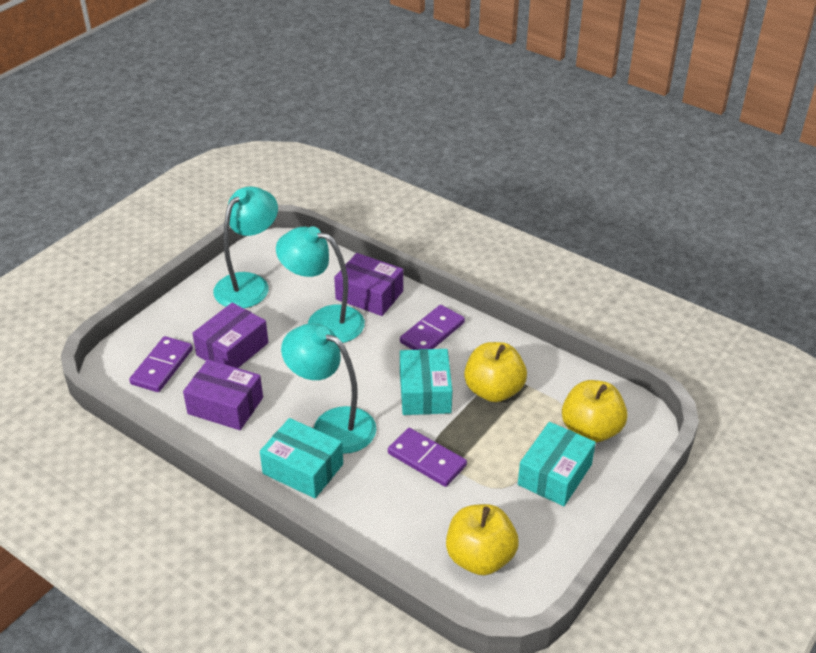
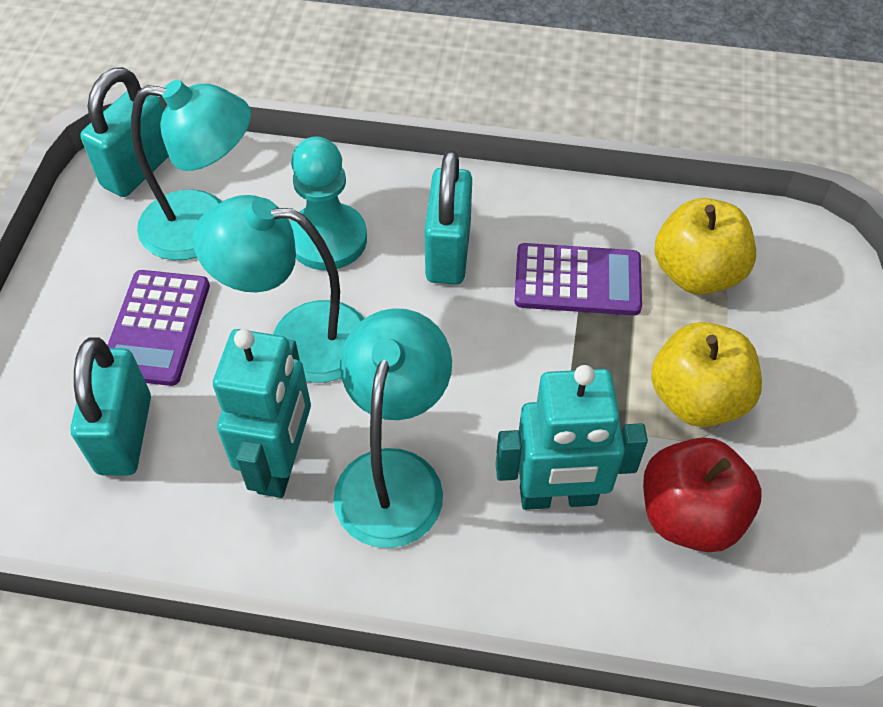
purple box: [183,359,263,430] [192,303,269,368] [334,253,403,316] = 3 -> none = 0
purple calculator: none = 0 -> [107,270,210,386] [514,243,642,316] = 2
purple domino: [129,336,193,392] [388,428,467,487] [400,305,465,350] = 3 -> none = 0
red apple: none = 0 -> [643,437,762,552] = 1
turquoise box: [260,418,343,498] [400,349,452,415] [518,422,596,506] = 3 -> none = 0
turquoise padlock: none = 0 -> [70,337,151,476] [80,67,169,197] [424,150,472,285] = 3
turquoise pawn: none = 0 -> [290,137,367,270] = 1
turquoise robot: none = 0 -> [213,329,311,498] [495,365,648,510] = 2
yellow apple: [446,504,519,575] [464,342,527,402] [562,380,628,443] = 3 -> [651,322,762,427] [654,198,756,295] = 2

